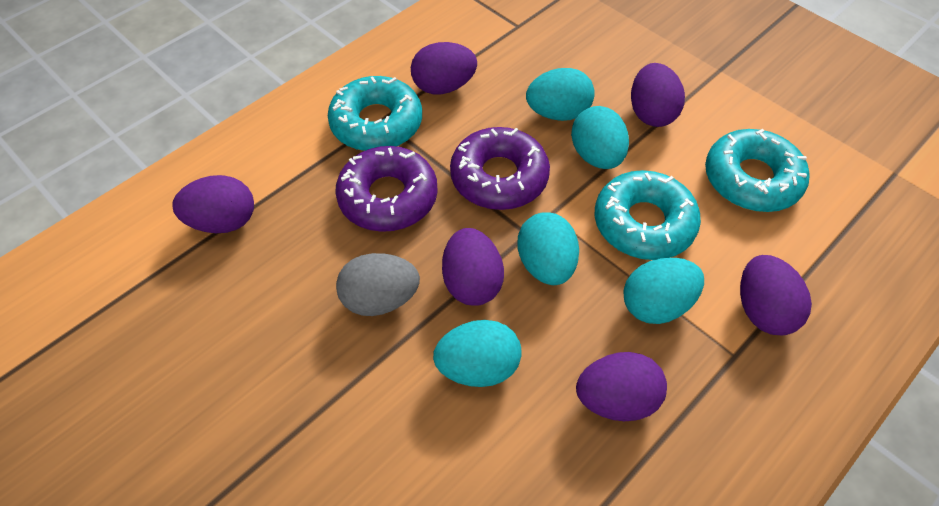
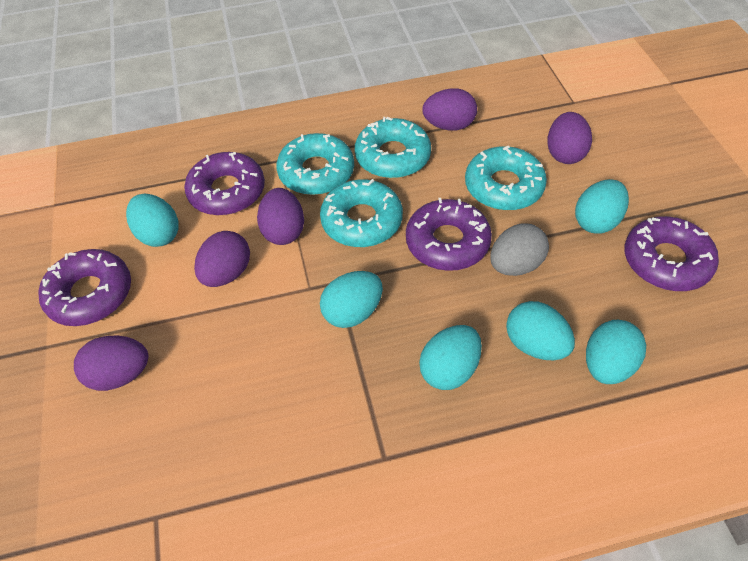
purple donut: [335,146,438,232] [450,127,550,210] = 2 -> [38,249,131,326] [184,152,265,215] [406,198,492,271] [625,216,719,291] = 4
purple egg: [172,175,254,233] [411,42,477,94] [442,228,504,306] [576,352,667,421] [631,63,685,127] [740,255,812,335] = 6 -> [74,335,148,391] [194,231,250,287] [257,188,304,245] [422,88,477,130] [547,112,592,164] = 5
turquoise donut: [328,76,422,151] [595,170,701,260] [705,129,809,212] = 3 -> [276,133,354,195] [320,179,403,247] [355,117,431,178] [465,146,547,210] = 4
turquoise egg: [433,320,522,387] [518,212,579,285] [526,68,595,121] [571,106,629,169] [623,258,704,324] = 5 -> [126,194,179,247] [320,271,383,328] [419,325,482,390] [506,301,575,360] [575,179,629,234] [586,320,646,384] = 6

